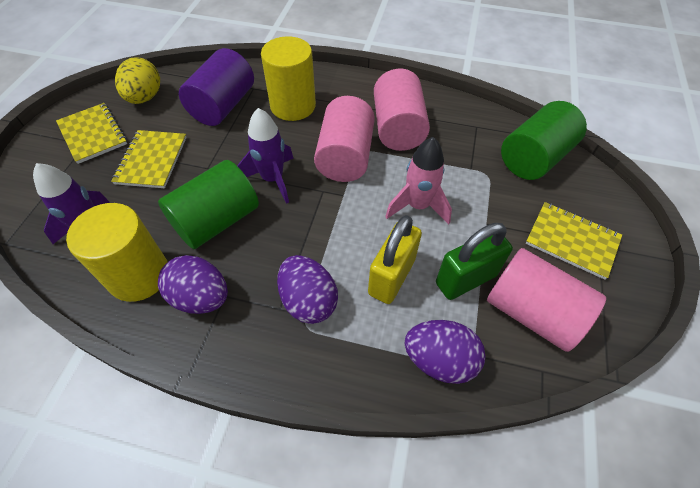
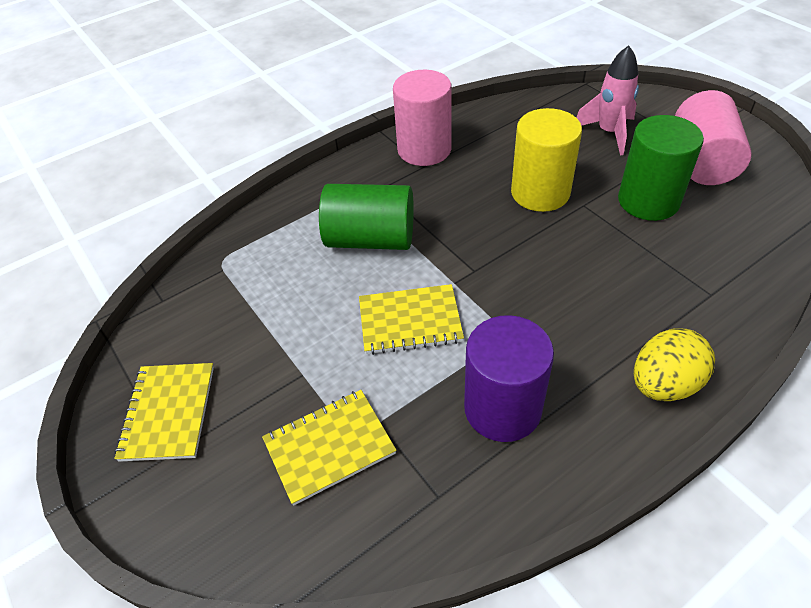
green padlock: [436,223,513,300] = 1 -> none = 0
pink cylinder: [314,96,375,182] [374,69,430,151] [487,248,606,352] = 3 -> [393,70,452,166] [675,90,752,185] = 2
purple egg: [158,255,228,314] [277,255,338,324] [405,320,485,384] = 3 -> none = 0
purple rocket: [33,163,110,244] [237,108,294,204] = 2 -> none = 0
yellow cylinder: [66,203,167,302] [261,36,316,121] = 2 -> [511,108,582,212] = 1
yellow padlock: [368,215,422,304] = 1 -> none = 0

